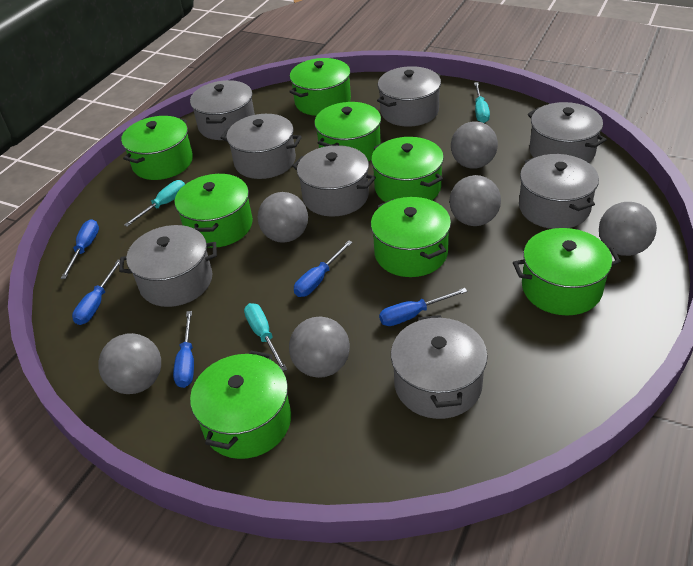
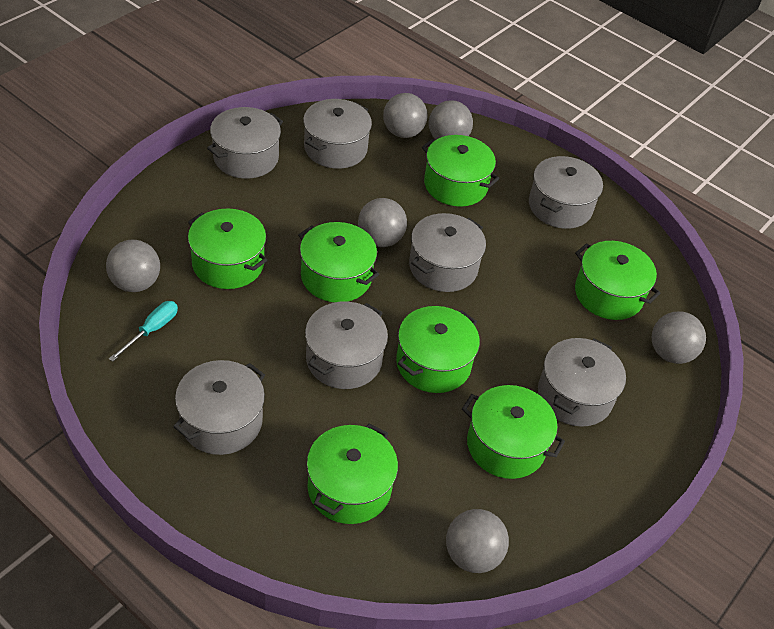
blue screwdriver: [61,219,99,279] [72,260,120,325] [173,311,194,388] [294,240,353,297] [379,288,467,326] = 5 -> none = 0
green pot: [121,116,193,180] [175,174,253,248] [190,351,291,459] [289,58,351,116] [314,102,381,162] [371,137,444,202] [371,197,451,277] [513,228,621,316] = 8 -> [188,208,268,289] [298,222,379,302] [307,423,398,524] [396,306,480,393] [422,135,500,207] [462,385,565,479] [575,241,661,320] = 7
grey pot: [119,225,217,307] [190,80,255,140] [221,114,302,179] [292,145,376,217] [377,66,441,127] [391,315,488,419] [519,154,599,229] [528,102,607,163] = 8 -> [173,360,265,455] [207,107,283,179] [303,99,372,169] [305,302,388,389] [409,213,486,292] [529,156,603,229] [538,338,626,427] = 7
turquoise screwdriver: [124,180,185,227] [244,303,287,371] [474,82,490,123] = 3 -> [109,301,178,362] = 1

